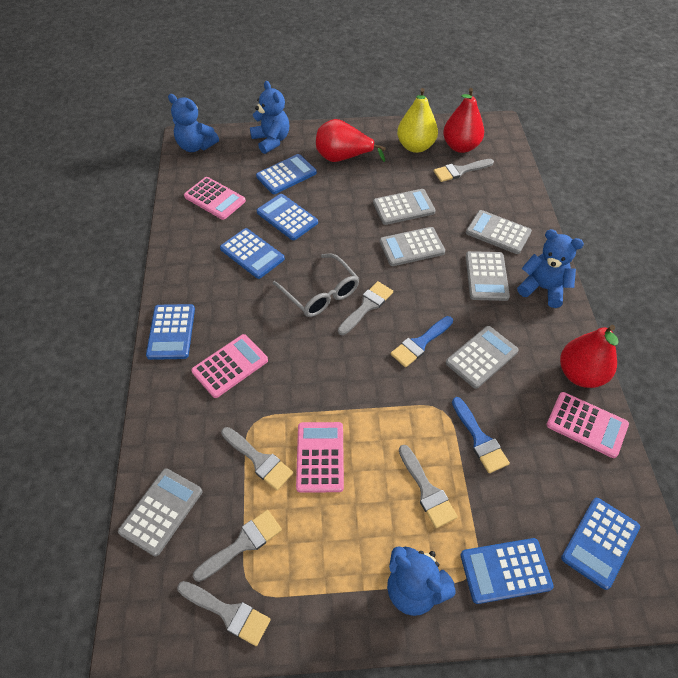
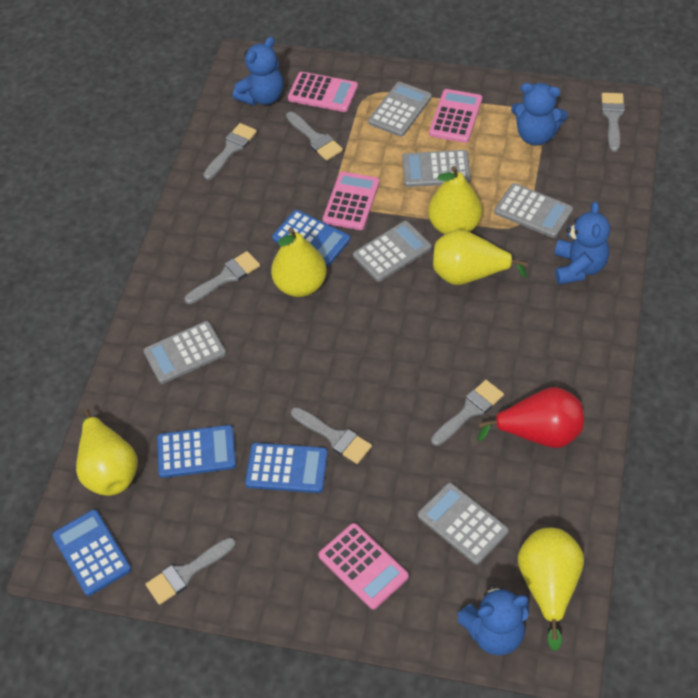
blue brush: [391,316,453,367] [452,397,510,473] = 2 -> none = 0
blue calculator: [146,304,195,360] [220,228,285,279] [256,154,317,194] [257,194,318,240] [460,538,554,604] [561,498,640,590] = 6 -> [52,509,131,596] [157,425,236,478] [245,443,328,493] [272,210,350,267] = 4
grey brush: [177,581,271,646] [193,510,282,582] [221,427,293,490] [338,281,393,335] [399,445,458,528] [434,159,494,182] = 6 -> [146,537,236,605] [184,251,260,304] [203,123,257,180] [286,112,343,161] [291,407,372,464] [431,380,504,446] [601,93,625,152] = 7
grey glasses: [273,253,359,317] = 1 -> none = 0
red pear: [316,119,386,162] [443,88,484,153] [560,325,619,388] = 3 -> [478,387,584,448] = 1
yellow pear: [397,88,438,153] = 1 -> [76,409,138,496] [271,228,327,297] [428,166,482,234] [433,229,528,285] [518,528,584,651] = 5

